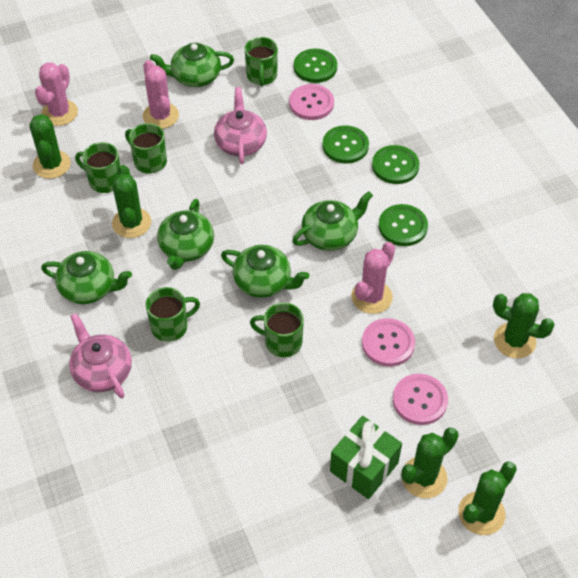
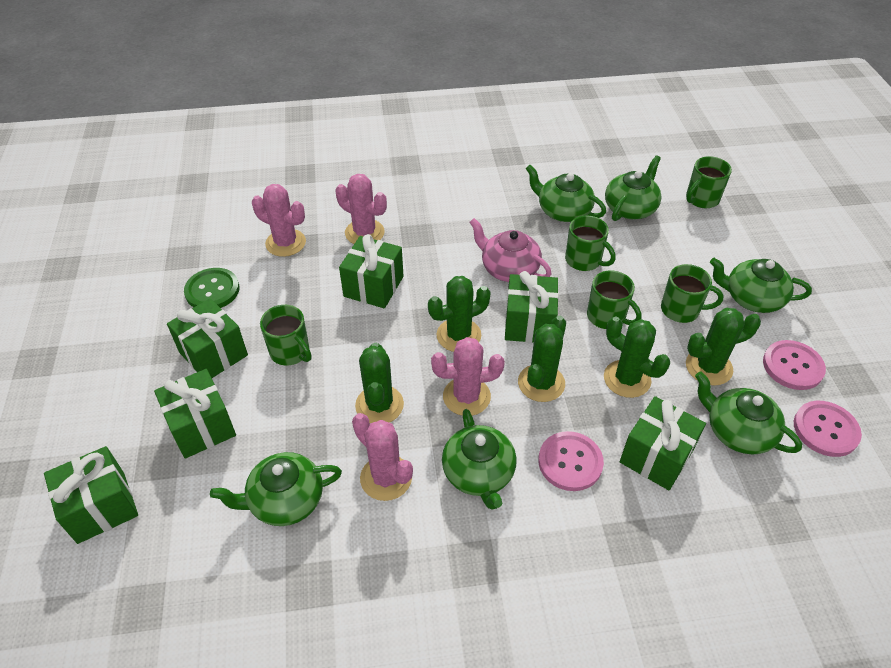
green button: [294,49,337,83] [322,125,369,164] [372,145,419,184] [379,204,428,246] = 4 -> [184,268,240,308] = 1
green gift: [330,416,402,499] = 1 -> [44,446,138,544] [154,369,236,459] [167,298,248,378] [339,234,404,308] [505,271,559,343] [620,396,706,490] = 6
green teapot: [41,251,132,304] [150,43,234,87] [157,199,214,270] [221,245,309,298] [292,191,373,251] = 5 -> [210,452,342,526] [442,409,517,510] [526,165,606,222] [605,155,662,221] [695,372,802,454] [710,258,812,313] = 6
pink cactus: [35,62,78,126] [143,60,179,129] [351,242,395,314] = 3 -> [252,184,306,257] [336,174,387,244] [352,413,413,501] [431,337,505,416] = 4
pink teapot: [69,313,132,398] [214,87,267,164] = 2 -> [469,218,552,282] = 1

